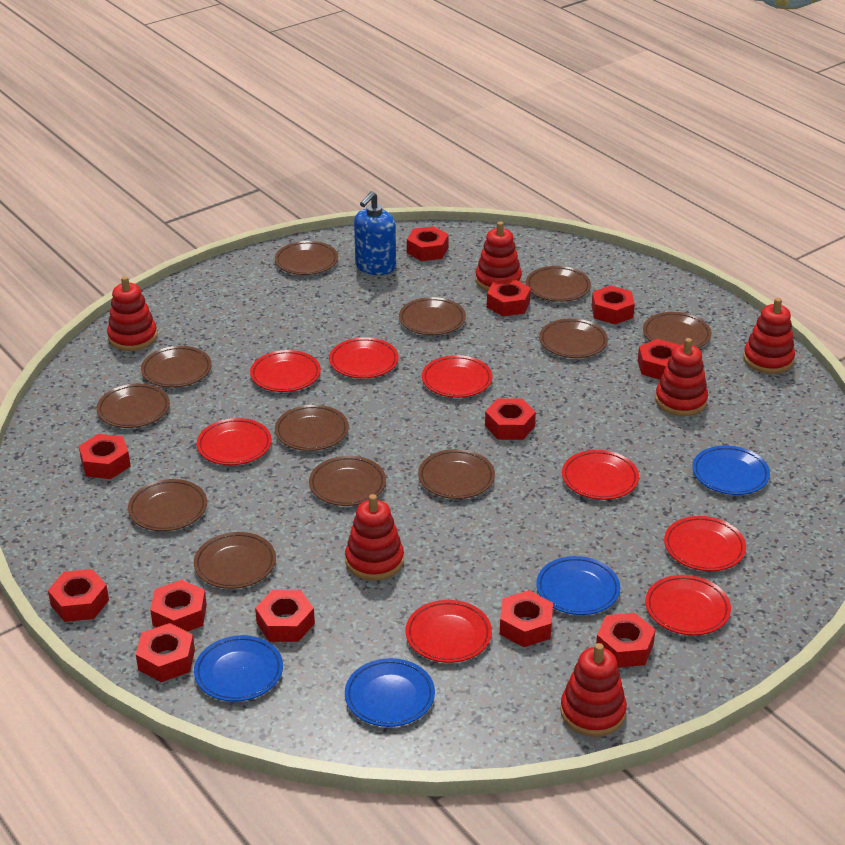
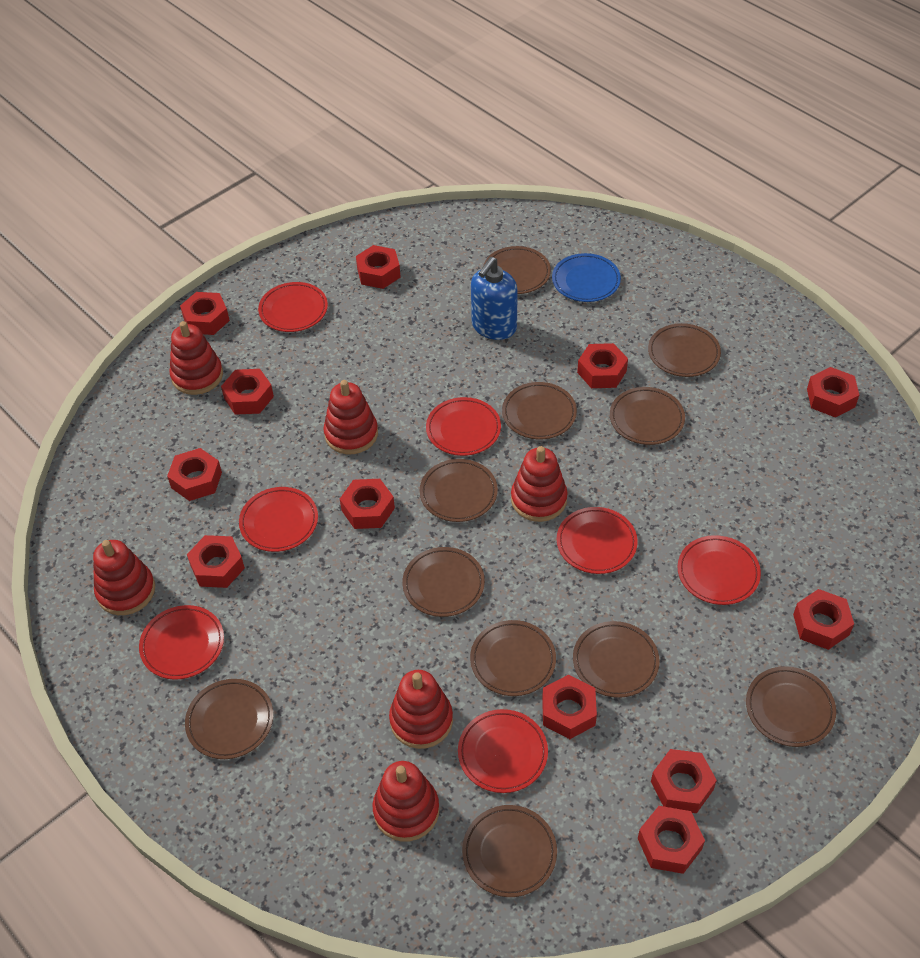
blue plate: [194,635,283,702] [345,658,435,727] [536,556,620,615] [693,445,770,495] = 4 -> [552,253,621,302] = 1
brown plate: [97,384,170,428] [128,479,207,531] [141,346,212,388] [194,532,276,589] [275,241,338,275] [275,405,349,451] [309,456,386,506] [399,297,466,335] [418,449,495,499] [526,266,591,302] [539,318,608,358] [643,312,711,348] = 12 -> [185,679,273,759] [402,547,485,617] [420,459,498,522] [462,805,557,897] [470,620,556,696] [483,246,551,294] [502,382,577,439] [573,621,659,698] [610,387,685,445] [648,323,721,377] [746,666,836,747] = 11
red plate: [197,418,272,465] [250,350,321,392] [329,337,399,378] [405,600,492,663] [422,355,492,398] [562,450,639,500] [645,575,731,635] [664,516,746,571] = 8 -> [139,605,224,680] [239,487,318,552] [258,282,328,332] [426,397,501,456] [458,709,548,793] [557,507,638,574] [678,535,761,605] = 7

